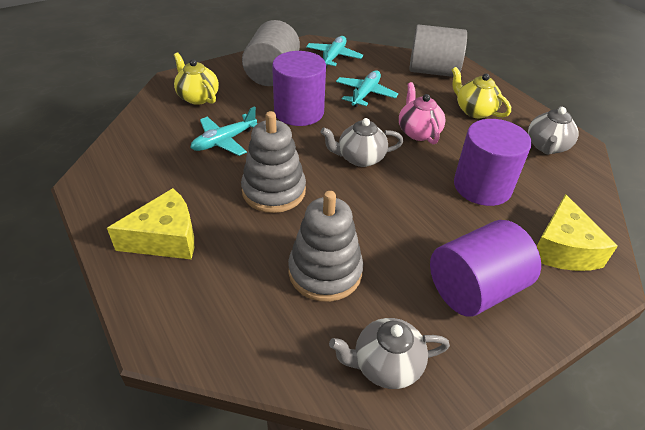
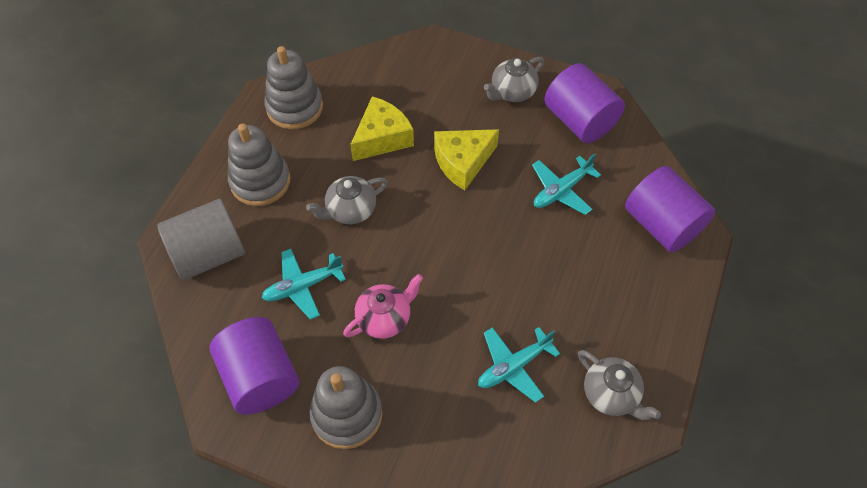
grey cylinder: [242,20,300,86] [409,24,467,77] = 2 -> [157,199,245,280] = 1
grey stacking toy: [241,111,306,213] [288,191,363,302] = 2 -> [228,124,290,206] [264,46,323,129] [309,366,382,449] = 3
yellow teapot: [174,53,219,105] [452,67,511,118] = 2 -> none = 0

